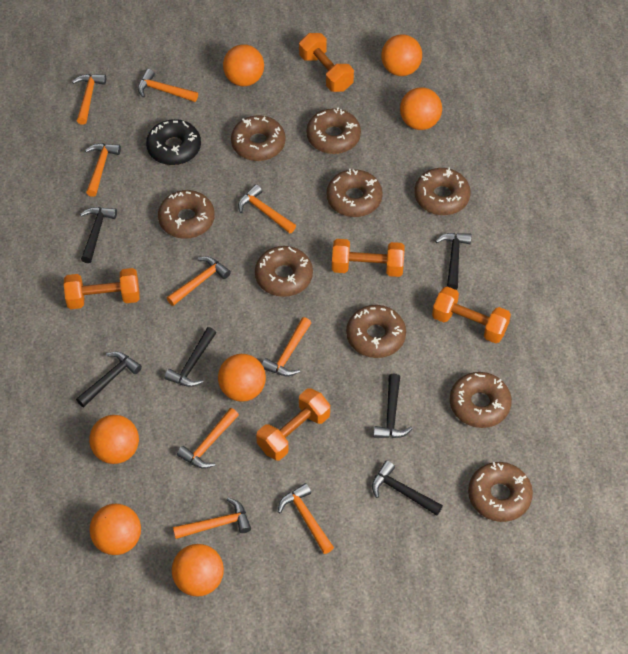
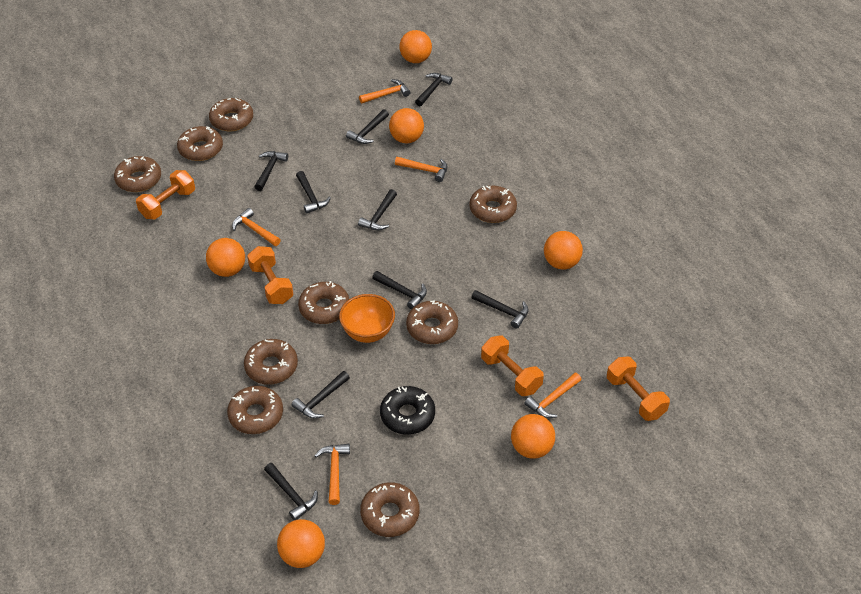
black hammer: [76,352,142,407] [80,207,117,263] [164,327,216,387] [372,461,443,516] [373,374,413,438] [435,233,472,290] = 6 -> [255,151,288,191] [264,463,318,520] [291,371,350,419] [296,171,331,214] [346,109,389,144] [358,189,397,230] [372,271,427,310] [415,73,453,106] [471,290,529,329] = 9
orange ball: [89,415,139,464] [89,504,141,555] [172,544,224,597] [218,354,266,402] [223,44,264,86] [381,34,422,76] [400,87,442,130] = 7 -> [206,238,245,277] [277,519,325,568] [389,108,424,143] [400,30,432,63] [511,414,555,459] [544,231,583,269] = 6
orange bowl: none = 0 -> [339,294,395,343] = 1
orange dumbbell: [64,268,140,309] [256,388,330,460] [299,33,354,92] [332,239,405,277] [432,287,511,343] = 5 -> [136,170,195,219] [247,246,294,304] [481,336,544,396] [607,357,670,421] = 4
orange hammer: [72,74,106,125] [85,143,121,197] [138,69,198,102] [167,256,231,306] [173,498,251,539] [177,408,239,469] [238,184,296,234] [262,317,311,376] [278,483,334,554] = 9 -> [232,208,281,246] [315,444,350,505] [359,79,410,104] [395,157,448,182] [524,373,581,418] = 5

